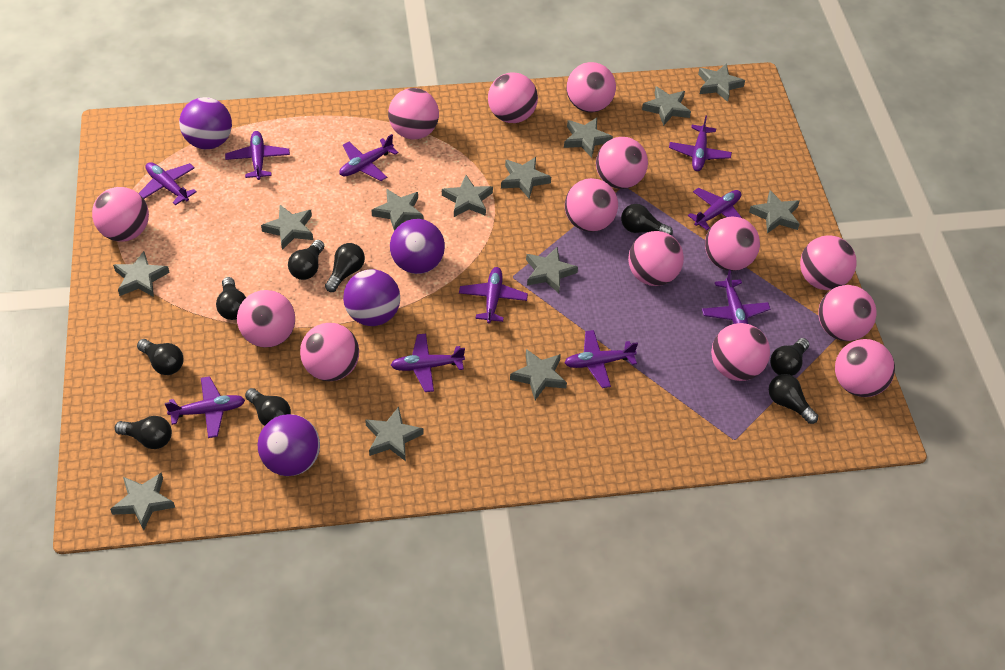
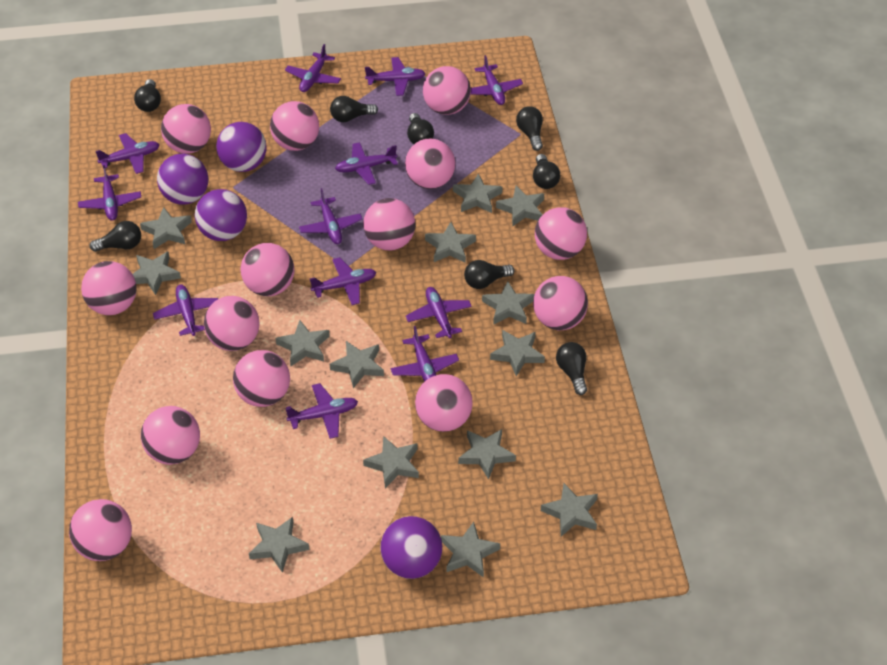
black light bulb: [115,416,172,449] [137,339,184,375] [216,277,246,320] [245,388,291,426] [288,240,324,280] [325,243,365,292] [621,204,673,235] [769,374,818,424] [770,338,809,376] = 9 -> [90,221,141,252] [134,79,161,112] [330,96,378,122] [407,113,434,144] [464,260,515,289] [516,106,543,151] [533,154,560,189] [556,342,587,395] = 8
grey star: [110,472,175,530] [113,251,170,297] [261,205,313,250] [365,407,424,461] [372,189,424,231] [442,175,493,217] [501,157,551,199] [510,349,567,400] [526,247,578,293] [564,117,613,158] [642,86,691,126] [698,64,745,102] [749,190,800,233] = 13 -> [133,252,181,295] [140,207,192,249] [249,517,309,573] [275,320,330,366] [330,341,384,388] [363,436,419,488] [425,222,476,263] [441,522,500,578] [453,174,503,213] [458,429,516,480] [482,281,535,325] [490,330,545,376] [496,186,544,226] [541,483,598,536] = 14
purple plane: [139,162,197,205] [165,376,245,438] [225,131,290,180] [339,134,399,181] [391,334,465,392] [459,267,528,324] [564,330,638,388] [669,116,732,171] [688,188,742,230] [702,269,770,324] = 10 -> [78,165,141,221] [96,133,160,174] [153,284,218,336] [285,44,341,92] [286,383,358,439] [299,188,362,244] [310,257,376,305] [335,142,398,185] [365,57,426,96] [391,326,459,382] [406,287,472,338] [470,55,523,105] = 12

